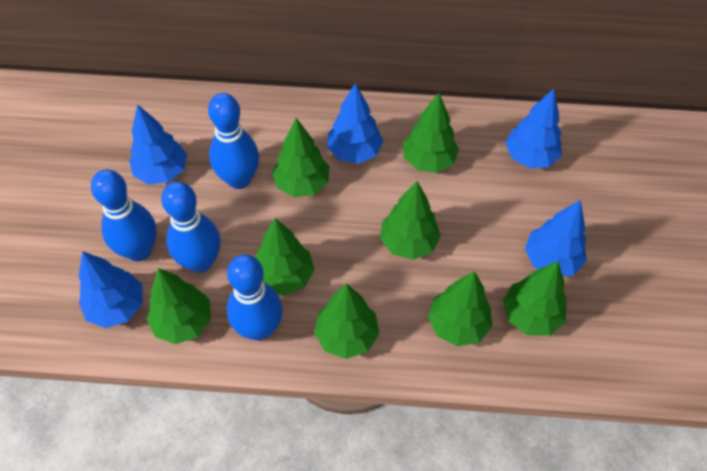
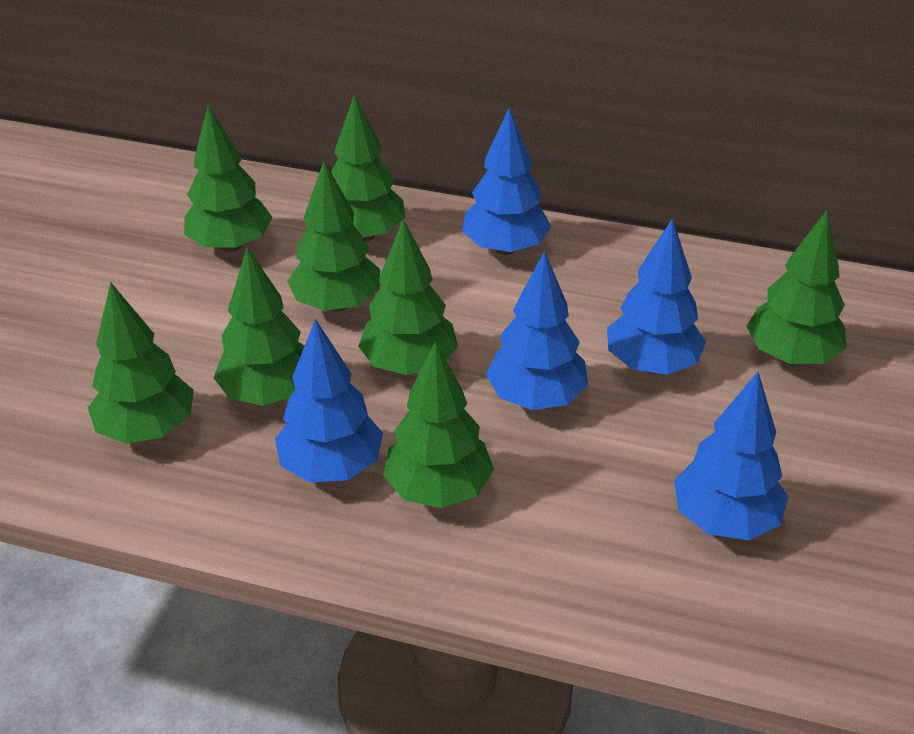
blue bowling pin: [91,169,157,261] [161,182,220,273] [208,93,259,189] [227,255,283,340] = 4 -> none = 0

